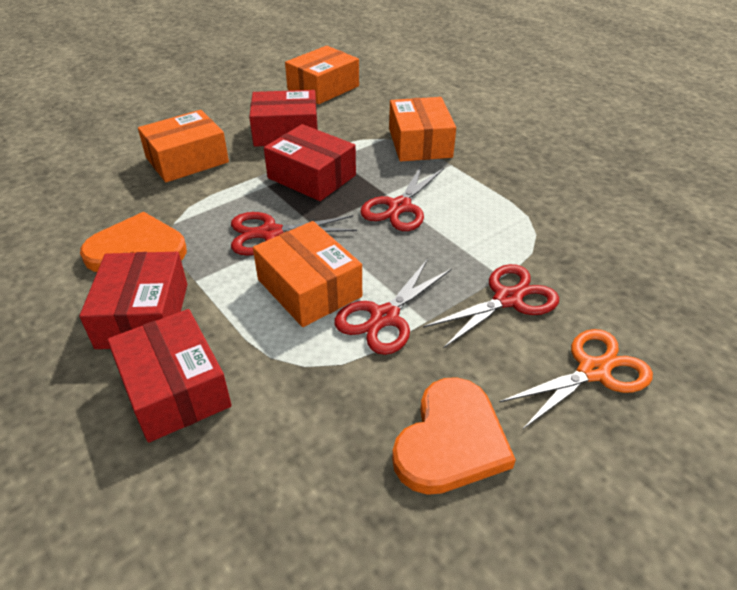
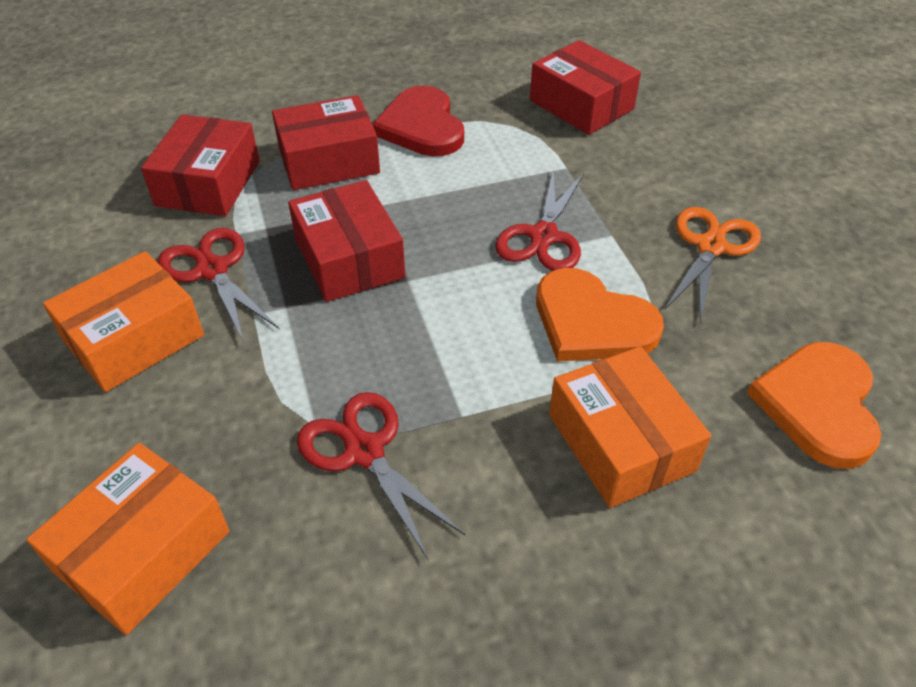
orange box: [138,110,229,182] [253,221,362,327] [285,46,359,104] [389,97,456,162] = 4 -> [27,443,230,635] [43,251,204,392] [549,346,711,508] = 3
red heart: none = 0 -> [372,86,464,156] = 1
red scissors: [231,212,357,256] [334,259,452,355] [360,165,444,231] [423,264,559,349] = 4 -> [158,228,279,342] [297,392,466,559] [495,168,584,271] = 3

